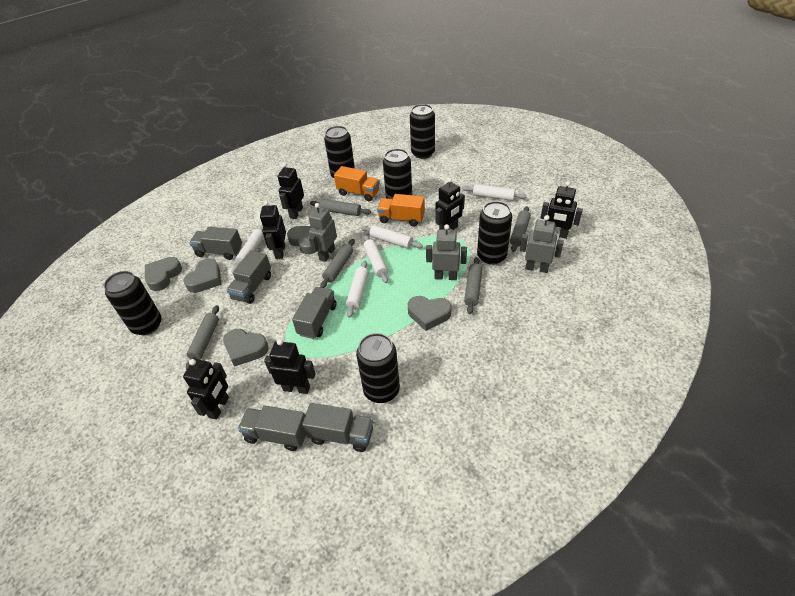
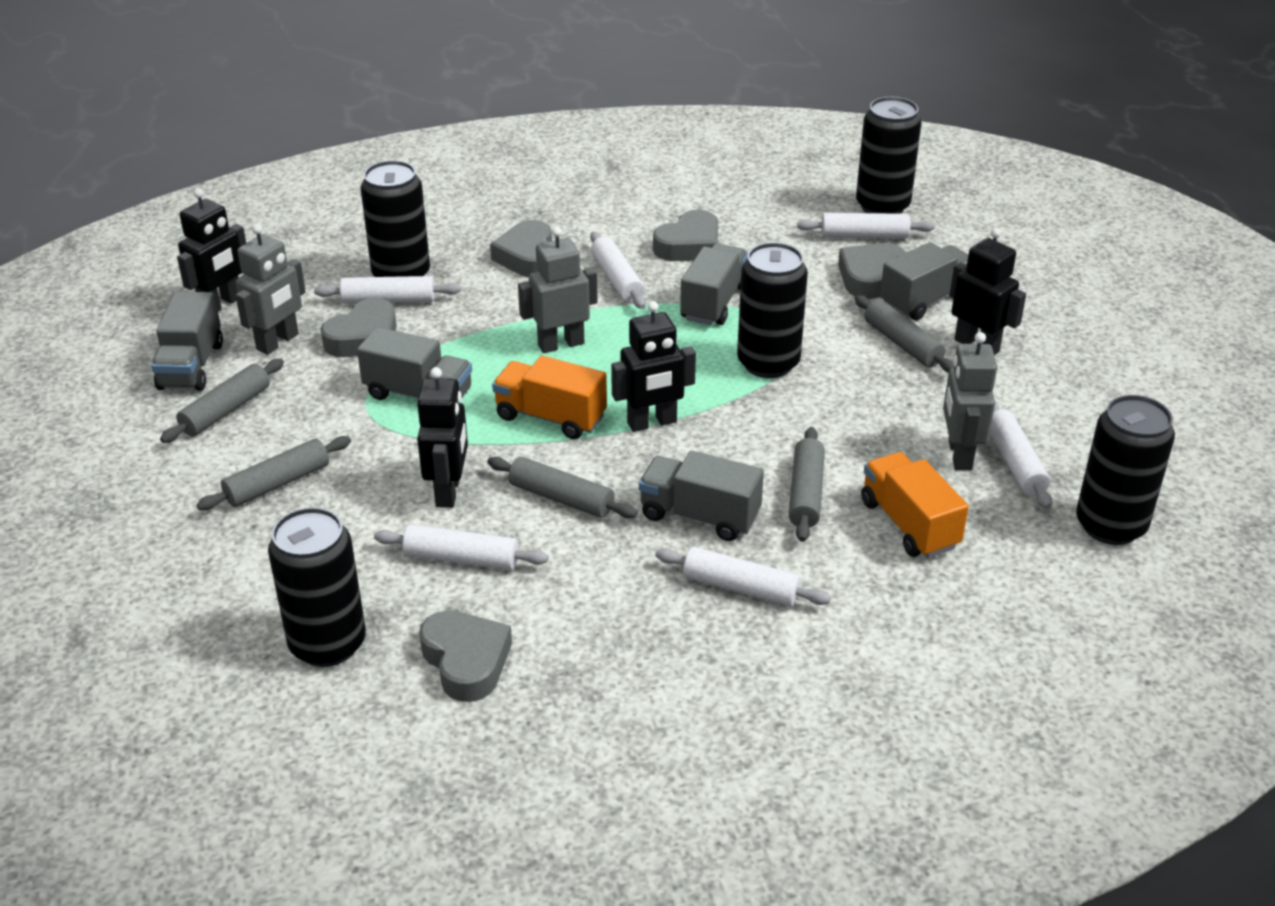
black can: [104,271,162,335] [324,126,355,178] [356,333,400,403] [383,149,412,199] [410,104,435,159] [477,201,512,265] = 6 -> [268,507,366,667] [361,160,430,277] [737,242,808,378] [856,97,921,214] [1076,395,1175,545] = 5
black robot: [183,359,229,420] [260,201,286,259] [264,339,316,394] [277,163,304,219] [435,178,465,230] [541,181,583,239] = 6 -> [177,188,246,311] [417,367,468,508] [611,301,696,432] [950,228,1026,355] = 4
white rolling pin: [234,225,264,270] [346,261,369,318] [361,225,423,249] [363,235,388,283] [462,184,527,201] = 5 -> [314,276,461,304] [374,524,548,570] [590,232,646,309] [655,547,831,606] [797,213,935,238] [990,402,1052,509] = 6

